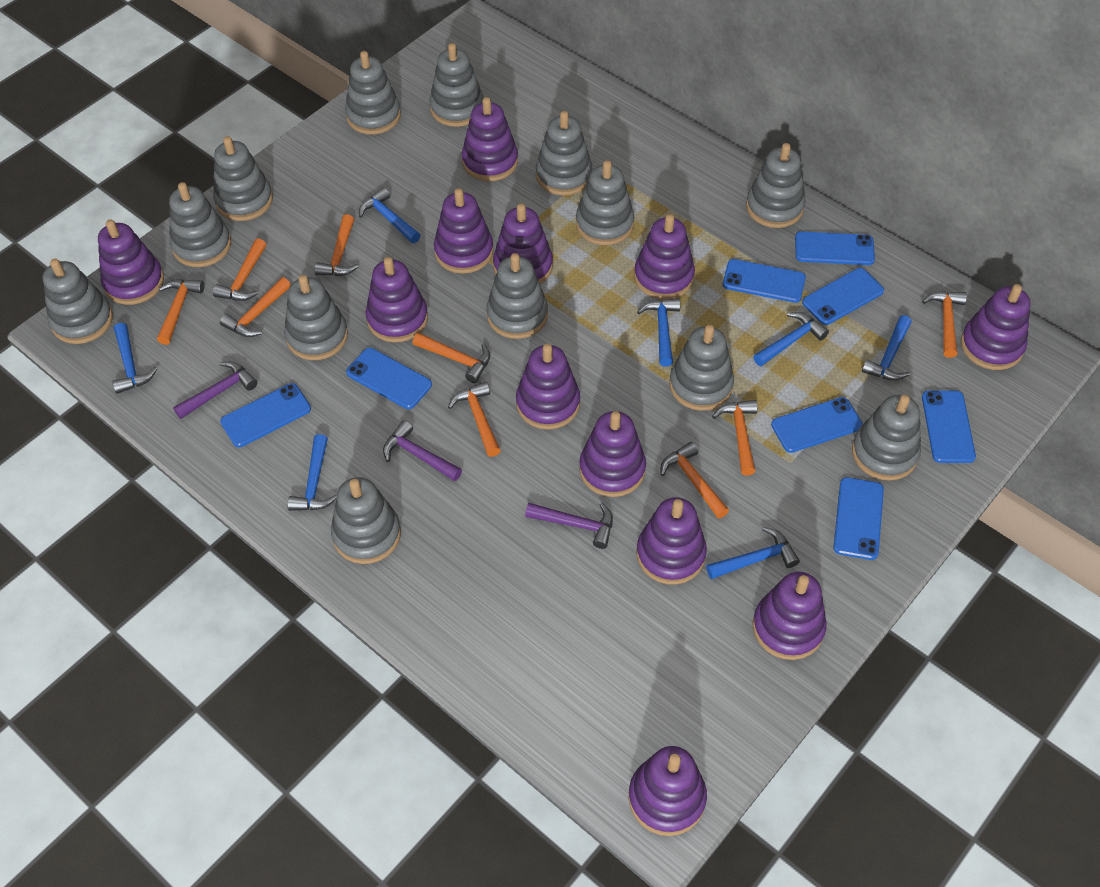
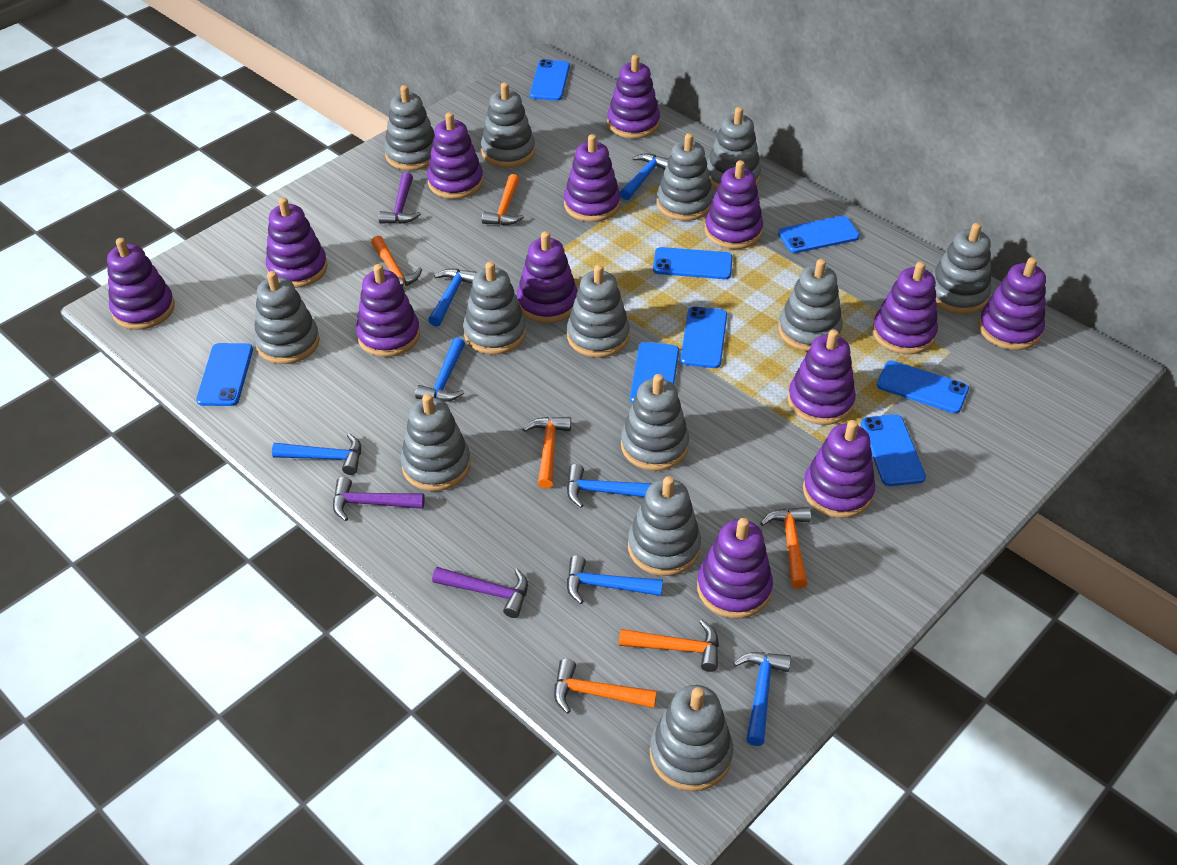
orange hammer: [157,279,204,345] [213,238,266,301] [220,277,291,337] [314,214,359,276] [413,332,490,383] [448,382,501,457] [660,442,729,518] [712,400,758,476] [922,291,967,358] = 9 -> [371,236,422,287] [482,174,524,225] [523,417,571,489] [554,659,657,714] [619,620,719,672] [760,507,811,589] = 6
purple stacking toy: [98,219,164,305] [366,257,428,343] [434,188,494,274] [462,97,518,181] [493,203,553,284] [516,344,580,430] [579,411,646,497] [628,746,707,836] [634,214,695,300] [637,497,707,585] [753,572,826,660] [961,284,1030,370] = 12 -> [107,238,175,330] [266,197,328,288] [356,264,420,357] [427,112,483,199] [517,231,578,323] [564,134,620,222] [607,55,660,139] [697,518,773,619] [705,160,763,249] [788,329,856,425] [803,420,875,518] [872,261,938,354] [978,257,1046,350] = 13

